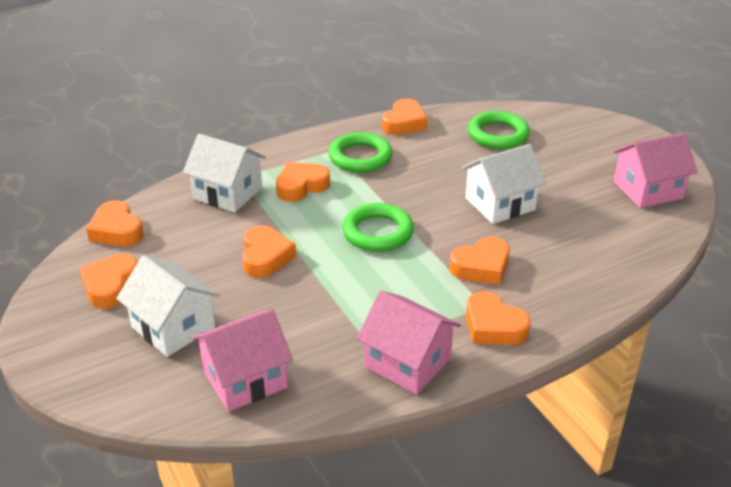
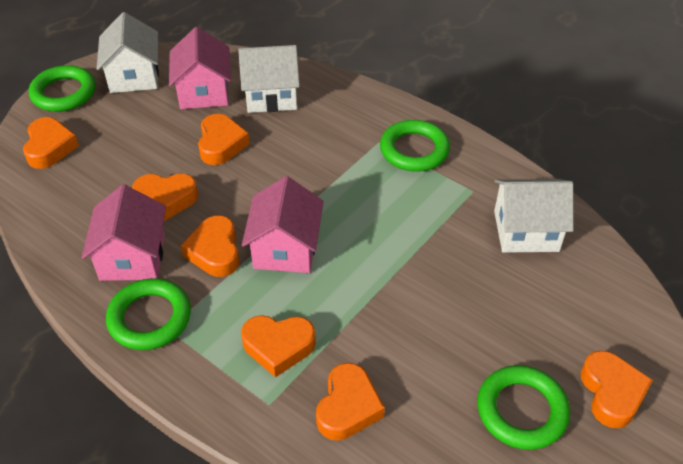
green ring: [329,132,393,173] [342,203,414,252] [468,111,530,149] = 3 -> [29,65,95,112] [106,278,191,350] [380,120,450,172] [477,365,570,450] = 4

